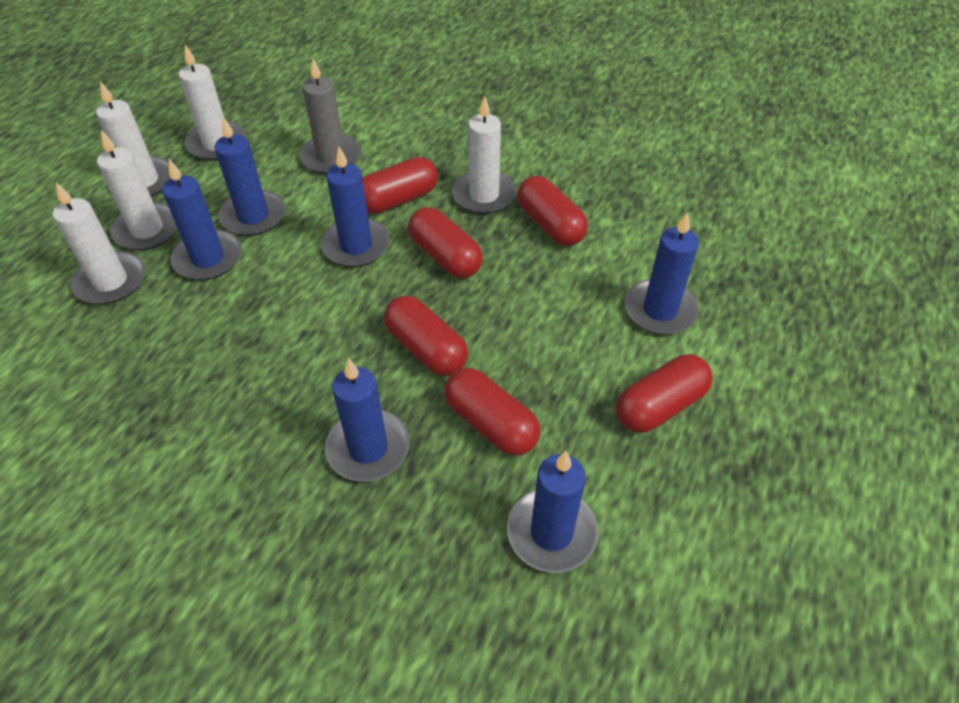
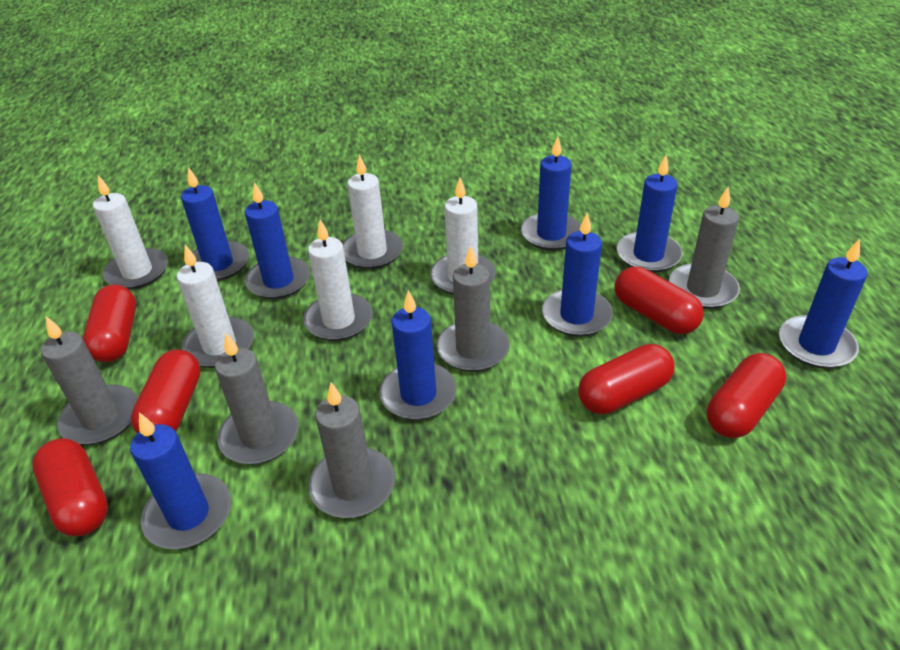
blue candle: [162,159,242,280] [215,117,286,236] [321,147,390,267] [325,358,410,482] [507,451,598,573] [624,212,699,335] = 6 -> [130,412,231,549] [181,167,249,281] [245,182,310,299] [379,290,457,420] [521,136,581,251] [542,213,613,337] [617,155,682,273] [779,239,868,369] = 8
grey candle: [300,59,361,174] = 1 -> [41,316,138,445] [215,333,299,465] [309,382,395,518] [437,245,509,372] [669,187,740,309] = 5

